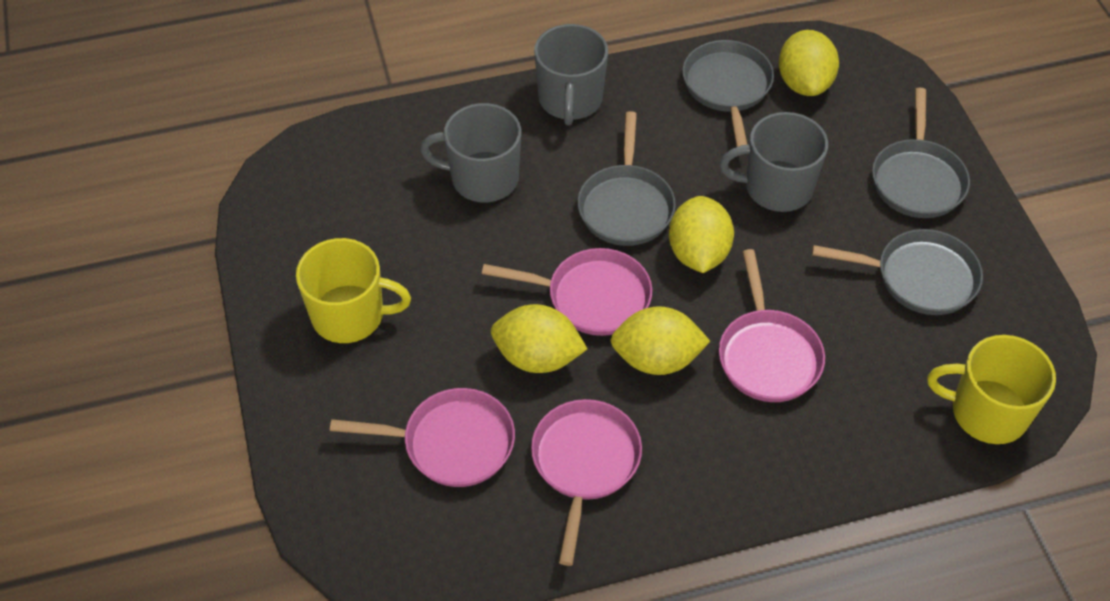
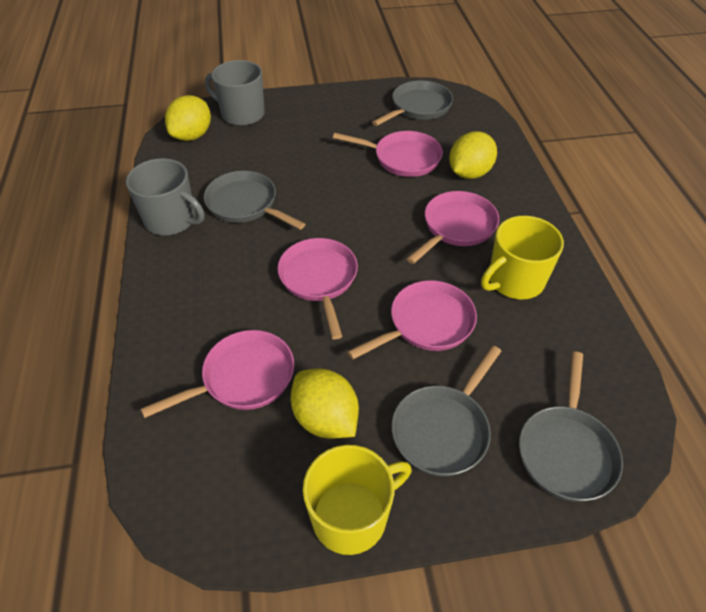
grey mug: [420,103,521,202] [534,24,608,126] [720,112,828,212] = 3 -> [126,158,204,235] [205,60,265,126] = 2
pink pan: [330,388,515,487] [482,248,652,336] [531,399,642,566] [719,249,825,402] = 4 -> [141,330,294,418] [278,238,358,340] [333,131,443,177] [347,280,477,360] [407,191,499,264] = 5
yellow lemon: [491,304,587,373] [610,306,710,375] [669,196,734,273] [779,30,839,96] = 4 -> [165,95,211,141] [291,369,359,438] [449,131,497,179] = 3

